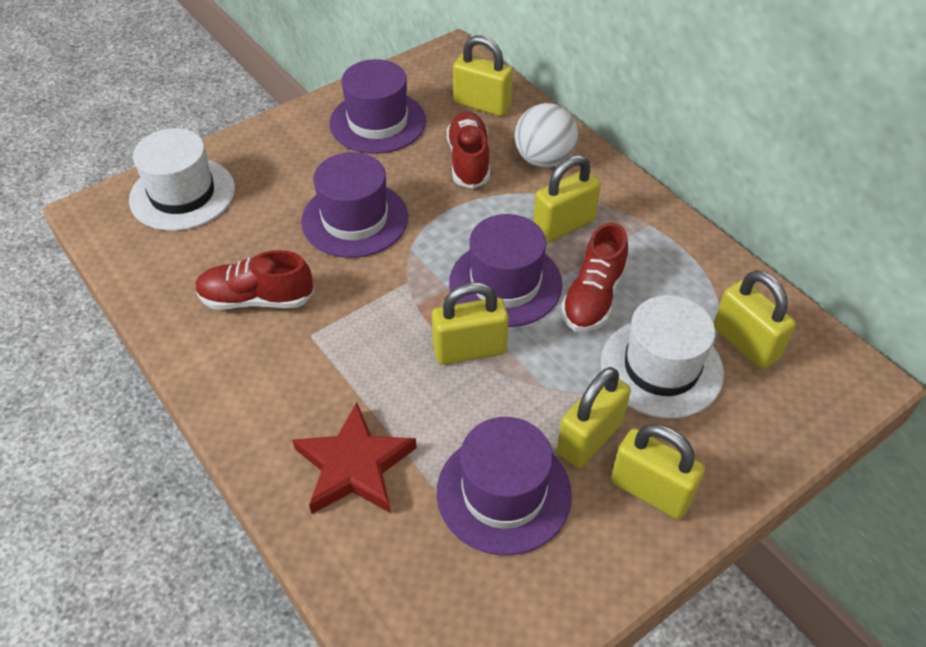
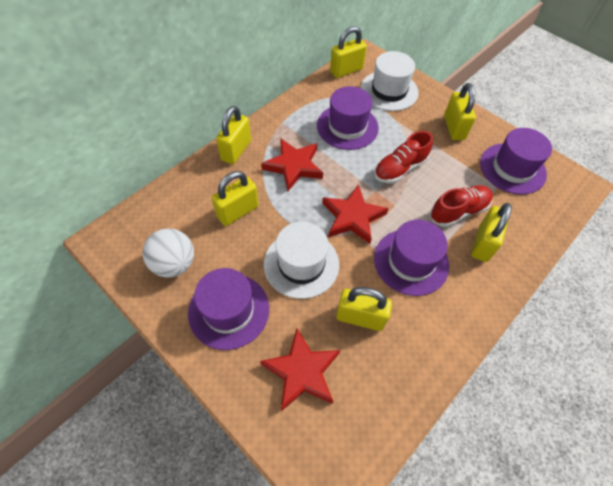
red shoe: [195,250,314,310] [447,111,490,189] [561,222,628,332] = 3 -> [374,131,433,183] [430,185,493,227] = 2
red star: [292,402,417,514] = 1 -> [260,328,340,411] [261,138,323,191] [322,184,389,244] = 3

